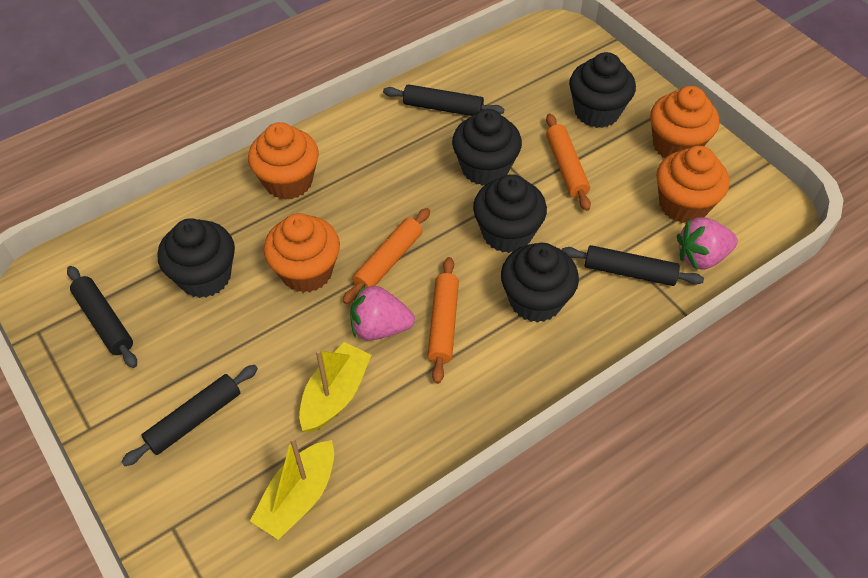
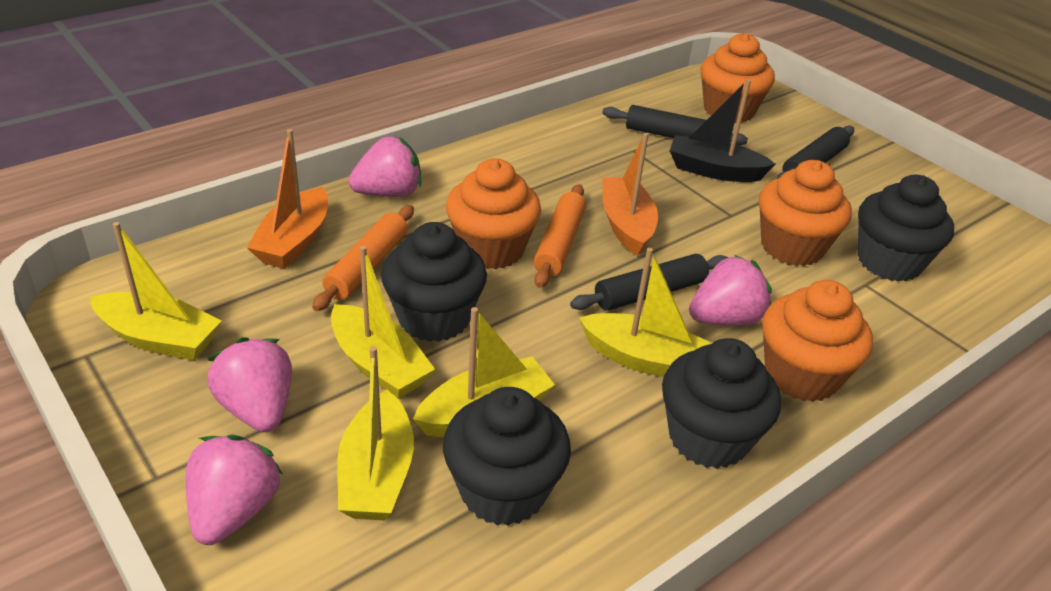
black boat: none = 0 -> [670,79,775,182] = 1
black cupcake: [157,218,235,298] [452,109,522,186] [473,174,547,253] [501,243,579,323] [569,52,636,128] = 5 -> [381,222,487,342] [443,387,571,526] [662,338,781,469] [858,175,954,282] = 4
black rolling pin: [67,266,137,368] [121,365,258,466] [383,84,504,116] [562,245,704,286] = 4 -> [570,254,728,311] [602,105,748,145] [777,125,854,179] = 3
orange boat: none = 0 -> [247,129,328,269] [602,133,658,256] = 2
orange rolling pin: [343,208,430,304] [427,257,459,384] [546,114,591,211] = 3 -> [312,205,414,311] [534,184,586,288] = 2
pink strawberry: [350,285,415,341] [677,217,738,270] = 2 -> [186,434,283,545] [207,337,292,432] [348,136,421,197] [689,255,772,325] = 4
yellow boat: [250,437,334,540] [299,342,371,432] = 2 -> [90,222,221,361] [331,246,435,399] [337,346,414,520] [413,307,555,437] [579,248,712,377] = 5

